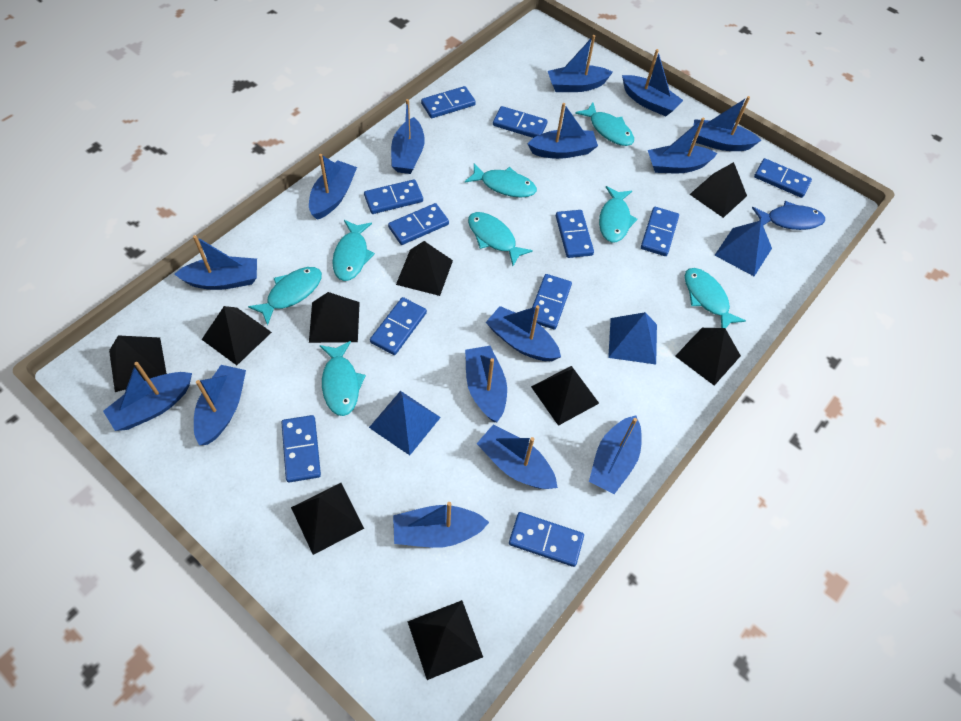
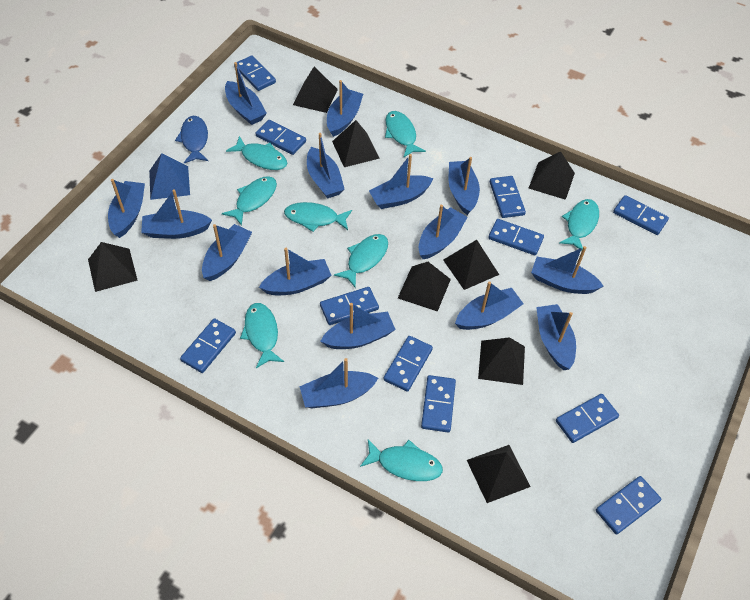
black pyramid: [109,335,167,392] [202,306,272,365] [291,483,364,555] [309,292,360,343] [396,241,453,296] [407,600,483,680] [531,366,599,426] [675,328,741,386] [690,162,747,218] = 9 -> [88,242,138,292] [293,67,338,113] [332,120,380,167] [398,262,451,312] [443,240,499,290] [467,445,531,503] [478,337,525,385] [528,151,575,200] = 8
blue pyramid: [369,391,441,455] [608,312,657,364] [715,221,772,276] = 3 -> [149,153,190,200] = 1

